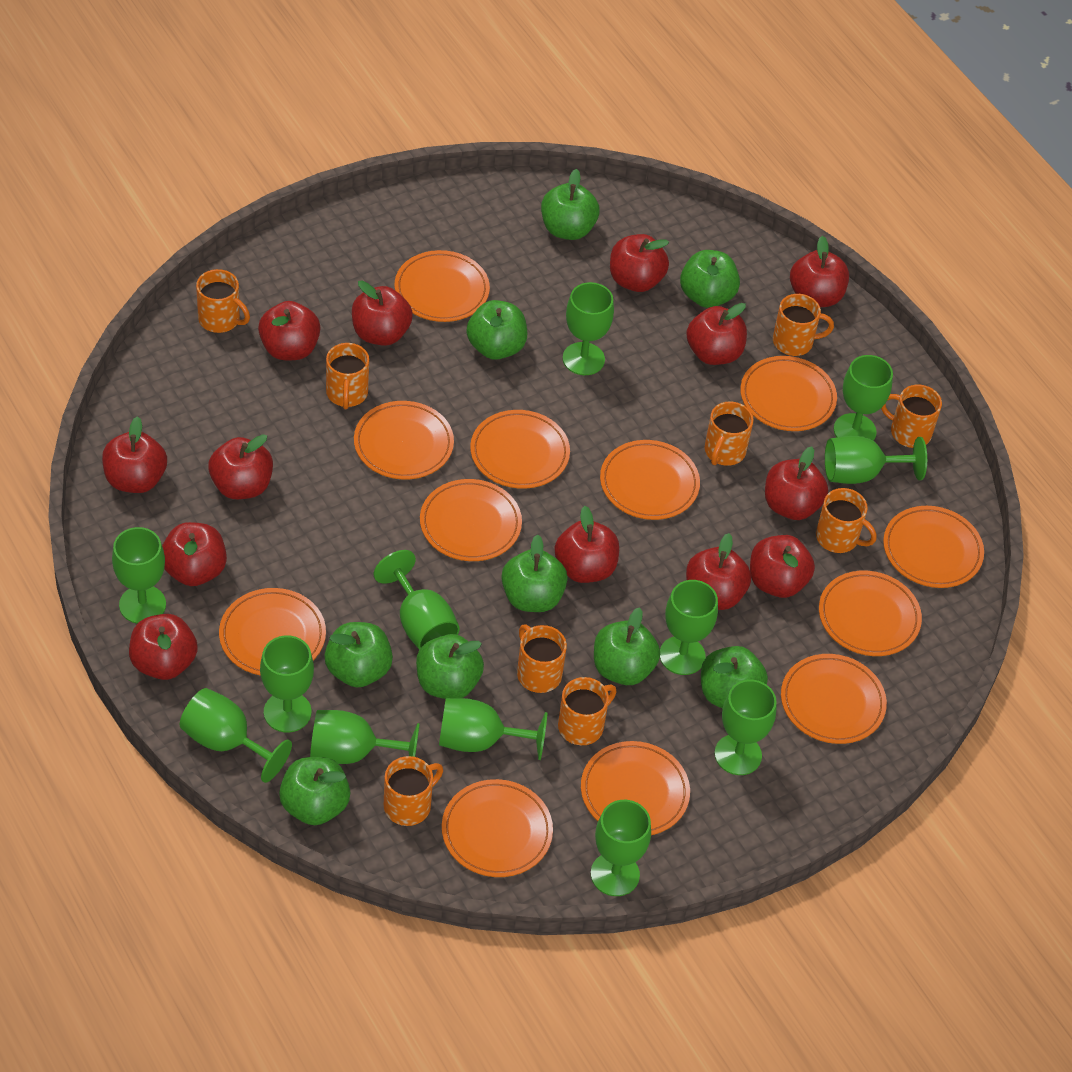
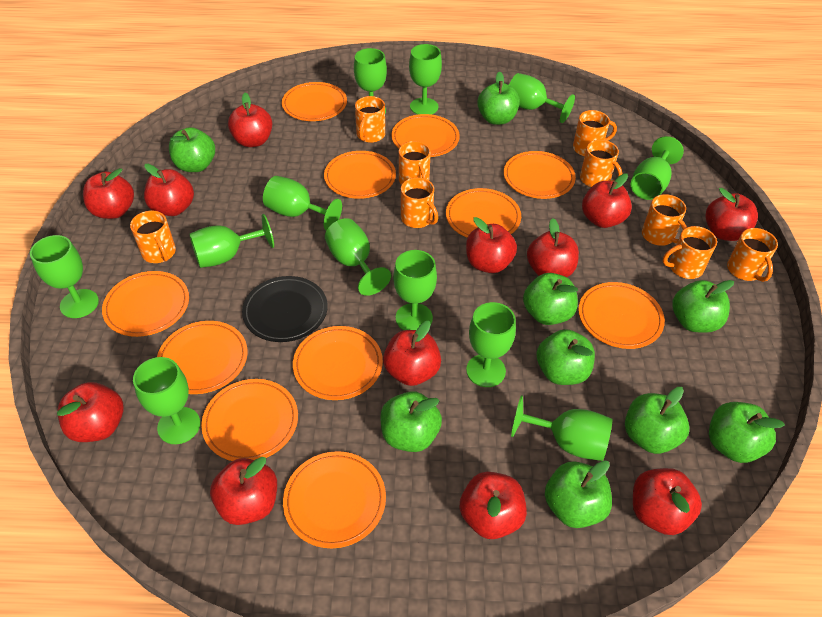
black plate: none = 0 -> [242,276,328,342] = 1
orange plate: [219,588,326,676] [354,401,454,479] [395,250,490,322] [420,479,522,561] [442,779,553,877] [470,410,570,489] [581,741,690,835] [600,440,700,520] [740,356,837,431] [781,654,887,744] [819,571,922,656] [883,506,984,588] = 12 -> [102,271,189,337] [157,321,248,394] [201,379,298,461] [282,82,347,121] [283,451,386,548] [293,326,383,400] [324,151,396,199] [392,114,460,157] [446,188,521,238] [504,151,576,199] [578,282,665,349] = 11
red apple: [102,416,167,493] [129,614,198,680] [162,522,227,586] [208,434,273,499] [258,301,321,360] [352,281,413,346] [555,506,619,583] [610,234,669,292] [686,303,747,365] [686,533,751,610] [750,535,815,598] [765,447,828,520] [790,236,849,307] = 13 -> [57,382,124,442] [83,168,134,219] [144,164,194,216] [210,457,277,525] [228,93,272,147] [383,321,441,386] [460,472,527,539] [466,217,517,273] [527,218,579,277] [582,174,632,228] [633,468,702,535] [705,188,758,241] = 12

